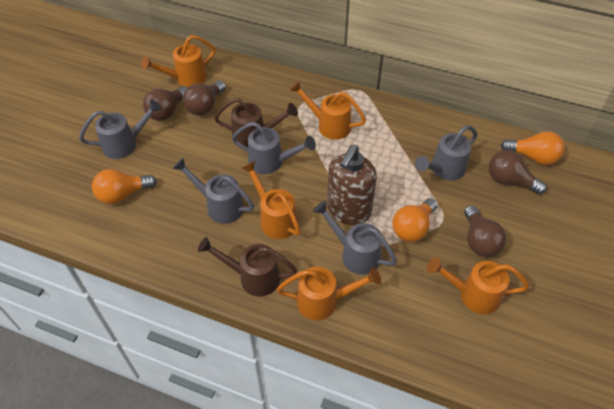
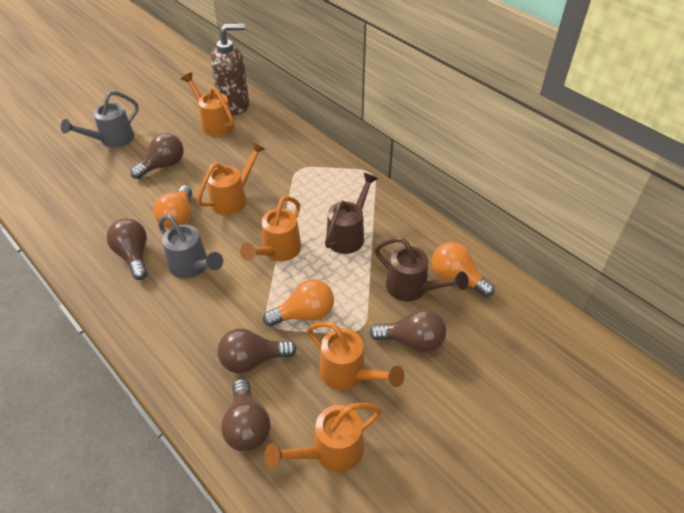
brown light bulb: [143,86,187,121] [183,81,226,115] [464,205,506,257] [489,150,547,195] = 4 -> [106,218,148,280] [130,133,184,179] [218,328,297,373] [221,379,271,451] [369,309,446,353] = 5
grey watering can: [79,100,162,159] [173,158,254,224] [232,122,316,174] [313,201,397,275] [415,125,477,181] = 5 -> [61,91,139,148] [158,214,223,278] = 2

